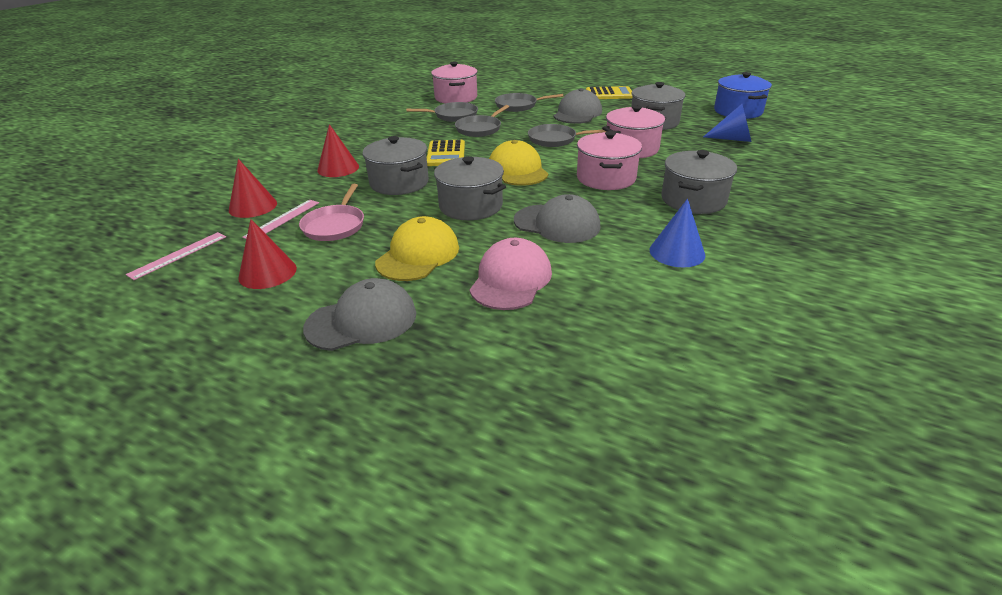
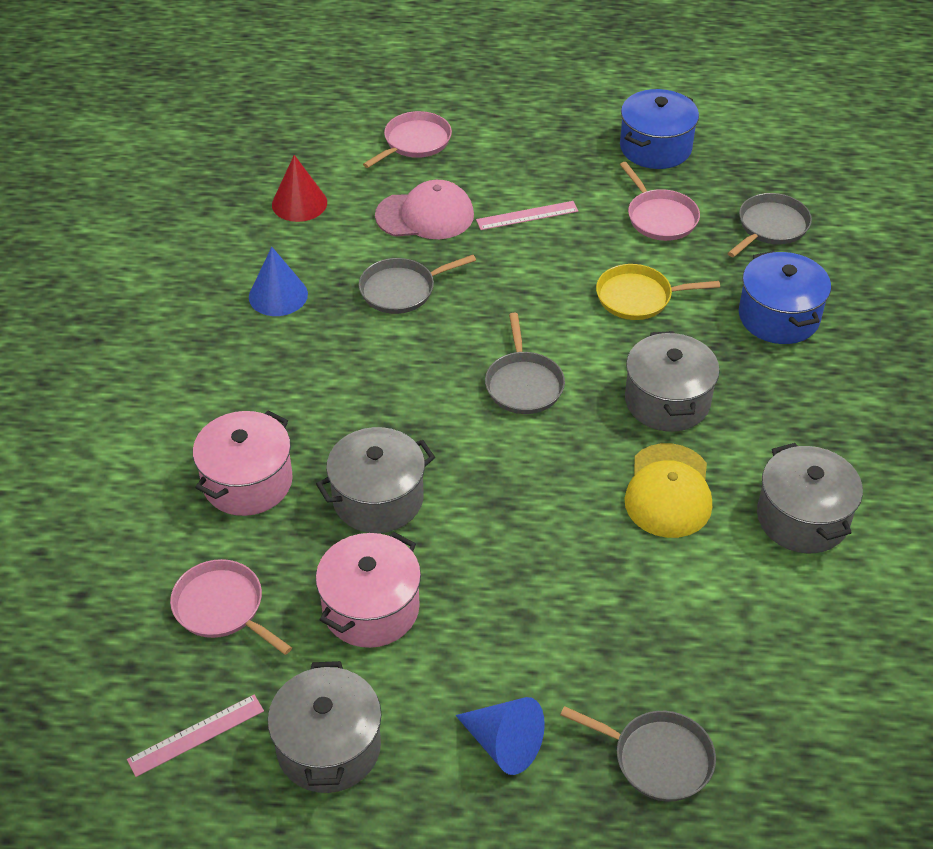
blue pot: [714,72,772,119] = 1 -> [620,89,699,169] [739,251,831,344] = 2
grey cap: [303,278,416,351] [514,194,601,243] [554,88,602,124] = 3 -> none = 0
pink pan: [299,184,364,241] = 1 -> [170,559,292,655] [363,111,452,168] [620,162,700,241] = 3
pink pot: [431,62,478,103] [577,131,642,190] [602,105,666,158] = 3 -> [193,411,293,516] [316,532,421,648] = 2
red cone: [229,159,277,218] [238,219,297,289] [317,124,359,177] = 3 -> [272,155,327,222] = 1
yellow calculator: [427,140,465,166] [586,86,633,99] = 2 -> none = 0
yellow cap: [375,216,459,281] [489,140,548,186] = 2 -> [624,443,712,538] = 1
yellow pan: none = 0 -> [596,264,720,320] = 1

